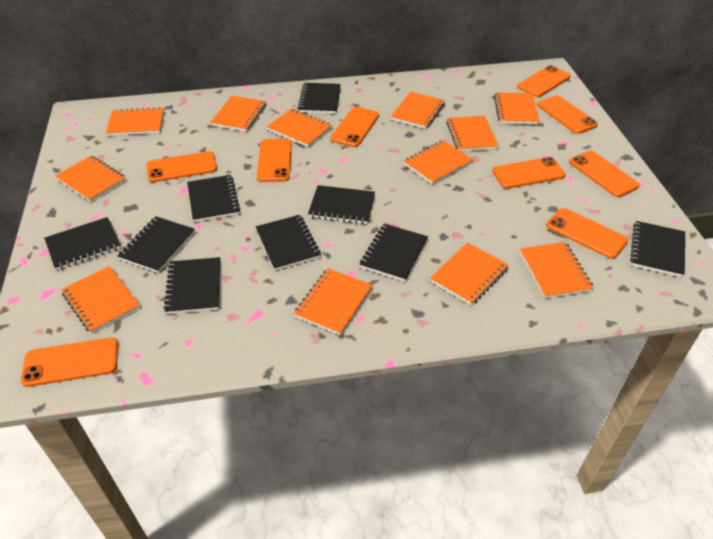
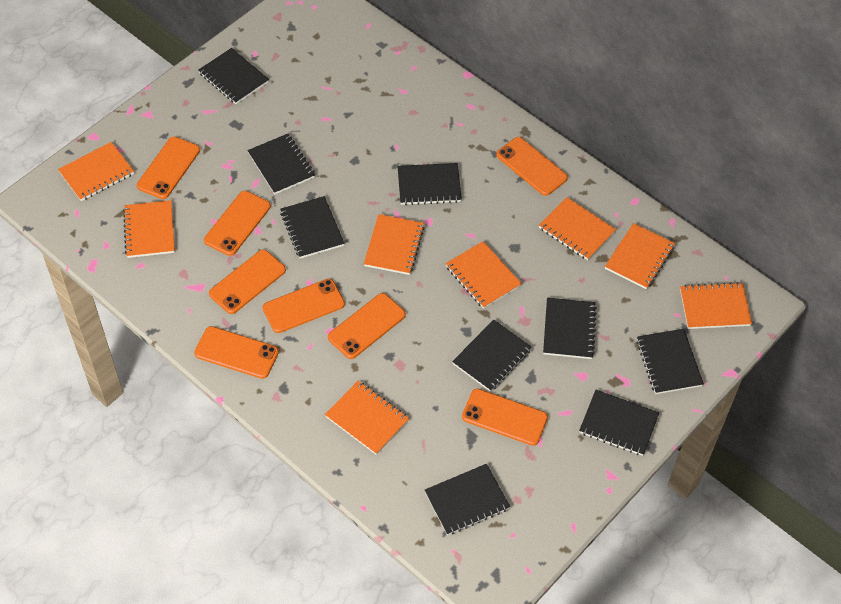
orange notebook: [55,156,126,202] [61,266,140,334] [106,107,164,136] [210,95,266,132] [266,109,332,147] [294,268,373,335] [391,92,445,129] [404,140,473,184] [430,242,509,305] [446,115,499,152] [494,92,539,124] [520,242,594,299] = 12 -> [58,142,134,201] [123,200,175,258] [325,381,409,455] [364,214,425,275] [445,241,522,309] [539,197,616,260] [605,223,675,289] [680,282,752,329] = 8
orange phone: [21,337,118,387] [147,151,217,182] [257,139,292,182] [330,107,379,147] [492,157,566,189] [517,65,571,97] [537,95,598,134] [546,208,628,259] [569,151,639,197] = 9 -> [137,137,200,199] [194,326,279,379] [204,191,271,256] [209,250,286,314] [263,279,345,333] [328,293,406,359] [462,389,548,446] [496,137,568,196] = 8

